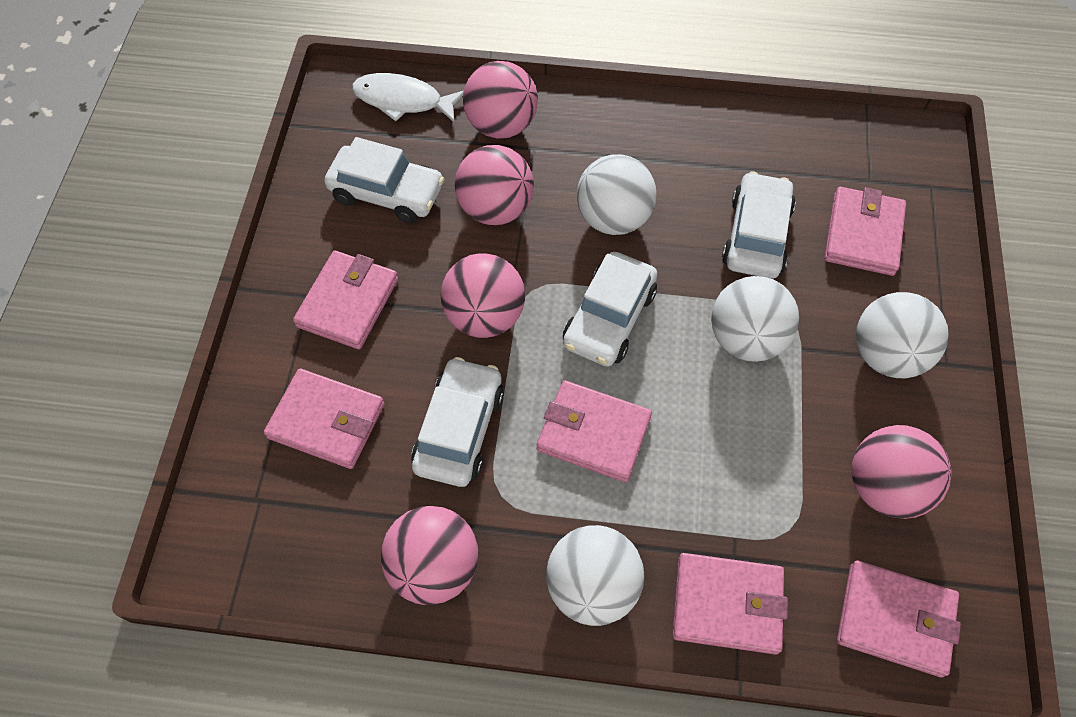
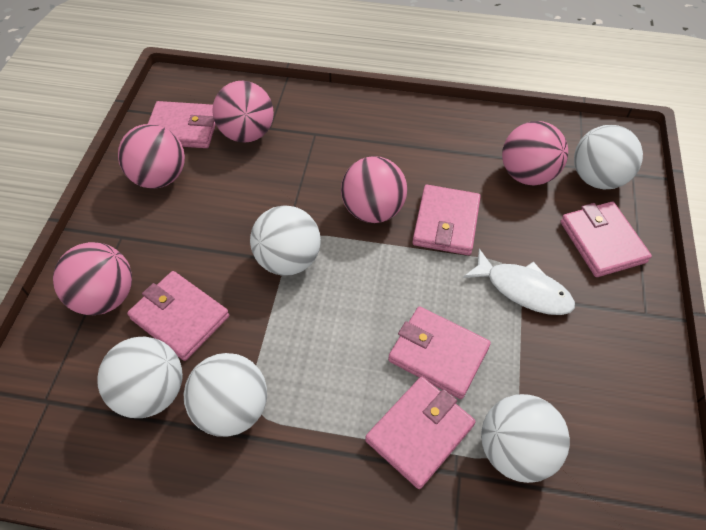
white ball: [546,525,644,626] [577,154,656,235] [711,276,799,362] [856,292,949,378] = 4 -> [97,337,183,418] [183,353,267,437] [250,205,321,276] [481,394,570,483] [574,125,643,189] = 5
white car: [324,137,444,223] [411,357,504,487] [563,252,657,367] [722,171,796,279] = 4 -> none = 0

